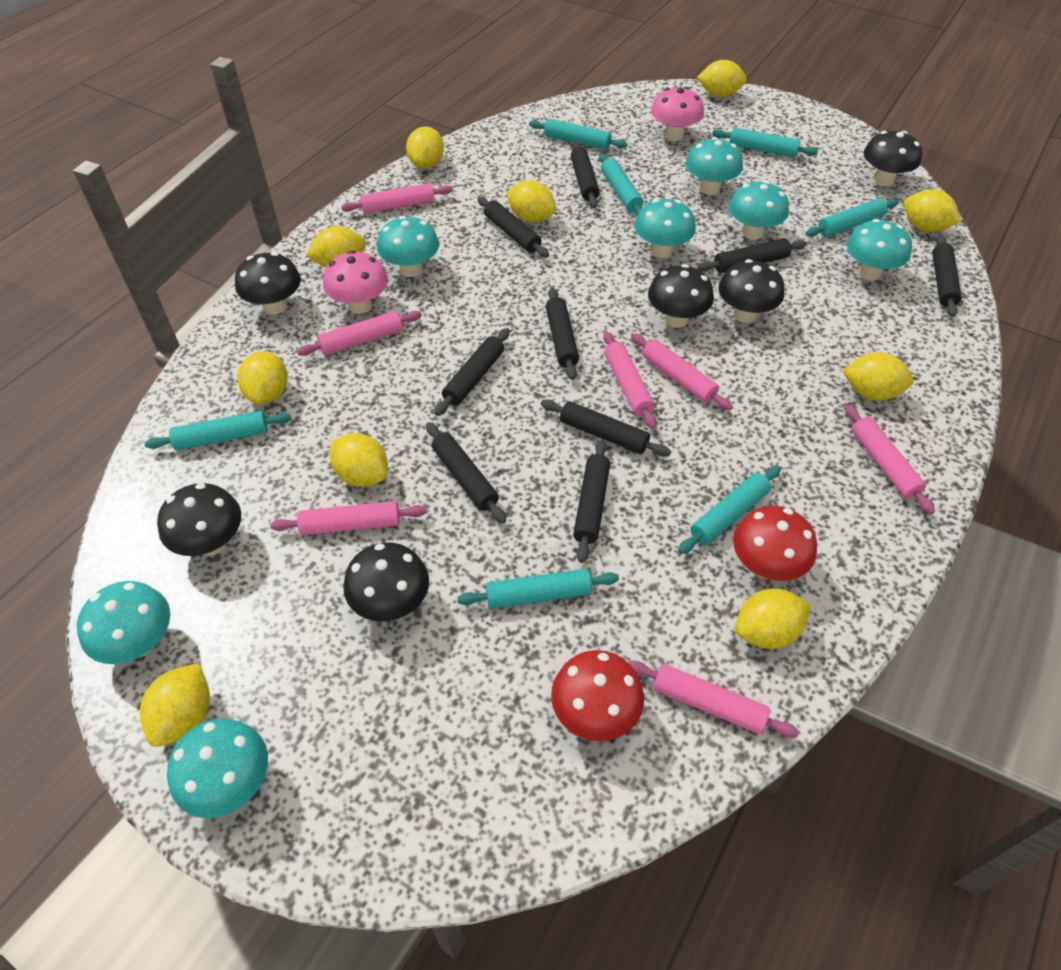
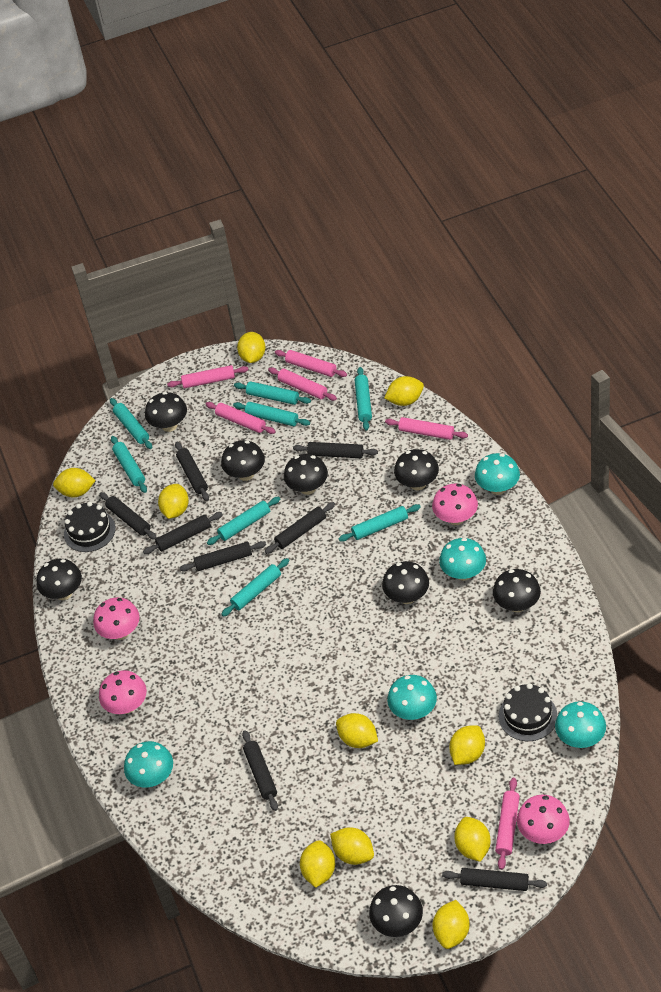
black cake: none = 0 -> [64,502,116,552] [499,683,557,741] = 2
black mushroom: [157,483,241,556] [235,252,301,315] [343,542,429,621] [648,264,714,328] [718,259,784,323] [864,131,922,186] = 6 -> [37,559,82,600] [145,392,187,432] [221,440,265,481] [284,454,328,495] [369,885,423,937] [382,561,429,604] [394,449,439,490] [493,569,541,612] = 8
black rolling pin: [426,422,506,523] [435,328,510,416] [477,196,549,257] [541,399,671,456] [546,288,579,380] [571,142,600,208] [573,439,610,563] [697,238,807,273] [932,235,962,317] = 9 -> [100,492,157,540] [143,512,223,554] [175,442,209,501] [179,541,266,571] [242,730,278,811] [265,502,335,554] [293,442,378,458] [442,868,547,891] = 8
pink mushroom: [323,251,388,314] [651,87,704,141] = 2 -> [93,597,140,640] [99,670,147,714] [432,484,478,525] [517,795,570,844] = 4
pink rolling pin: [270,501,426,535] [297,311,422,356] [341,183,453,214] [603,331,657,429] [628,661,799,738] [631,333,733,411] [845,404,935,514] = 7 -> [167,365,248,388] [205,402,276,434] [268,367,337,401] [275,350,347,377] [385,417,468,440] [495,778,520,870] = 6
red mushroom: [551,650,644,742] [733,506,817,581] = 2 -> none = 0
turquoise mushroom: [77,581,170,664] [167,718,268,818] [377,216,439,277] [635,199,696,258] [686,137,743,195] [728,181,789,240] [847,219,912,280] = 7 -> [124,741,173,787] [387,675,437,720] [439,538,486,581] [475,453,520,495] [555,701,606,748] = 5
turquoise rolling pin: [144,411,291,450] [457,569,619,609] [529,119,628,150] [599,153,643,216] [678,466,781,554] [713,128,818,158] [806,198,899,237] = 7 -> [110,398,152,449] [111,436,147,493] [207,497,280,545] [221,558,289,617] [233,402,310,426] [234,381,311,405] [338,504,421,542] [355,367,372,430] = 8

